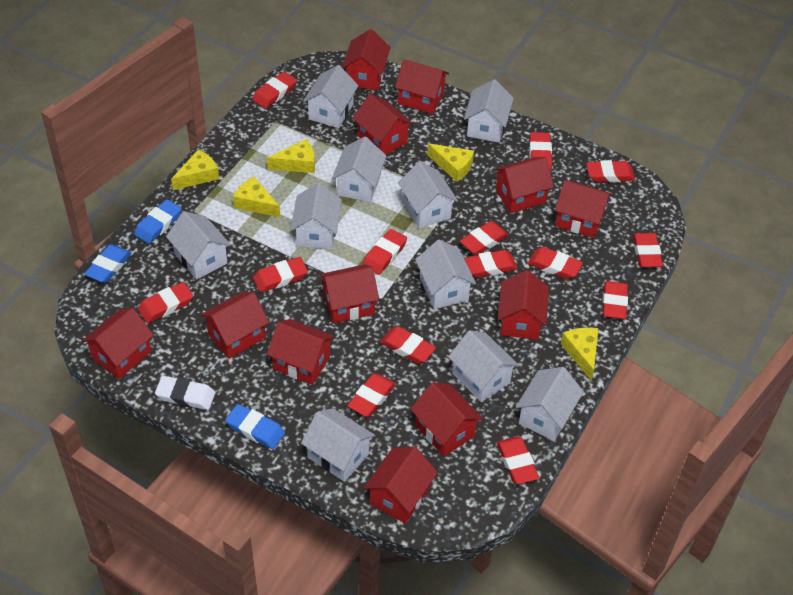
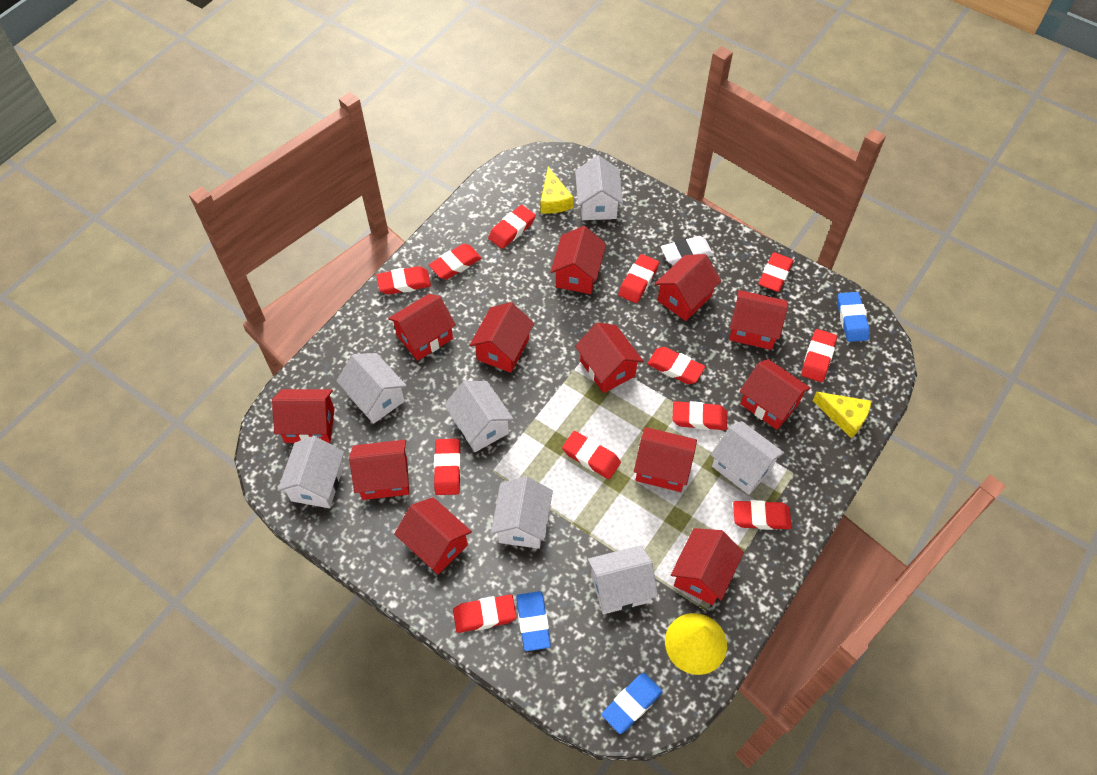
red eraser: [138,282,193,323] [252,72,297,108] [253,257,308,293] [347,373,396,417] [362,229,407,275] [380,326,436,364] [460,221,509,255] [464,250,518,278] [497,437,539,484] [528,247,583,279] [529,132,552,173] [586,160,635,183] [603,281,628,319] [633,233,663,267] = 14 -> [376,266,431,295] [429,244,481,280] [434,439,461,495] [453,594,517,633] [488,205,536,249] [562,431,621,479] [618,254,659,303] [647,347,705,384] [673,401,727,430] [733,500,791,530] [758,252,794,292] [801,329,837,382] = 12
white house: [166,211,231,280] [291,183,342,249] [301,408,375,482] [303,65,358,128] [332,137,386,202] [398,162,458,229] [415,240,476,309] [448,330,519,402] [464,79,514,143] [516,367,584,441] = 10 -> [278,436,344,508] [336,353,407,424] [444,381,514,452] [491,476,553,549] [575,155,623,220] [588,545,658,614] [711,421,784,495] = 7
yellow cheese: [171,149,219,190] [233,177,280,217] [267,139,315,173] [427,143,474,182] [561,327,598,381] = 5 -> [540,167,574,214] [812,392,871,438] = 2
yellow cone: none = 0 -> [665,613,727,675] = 1

